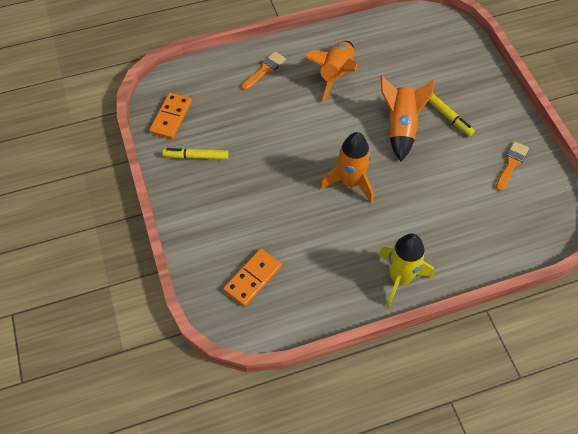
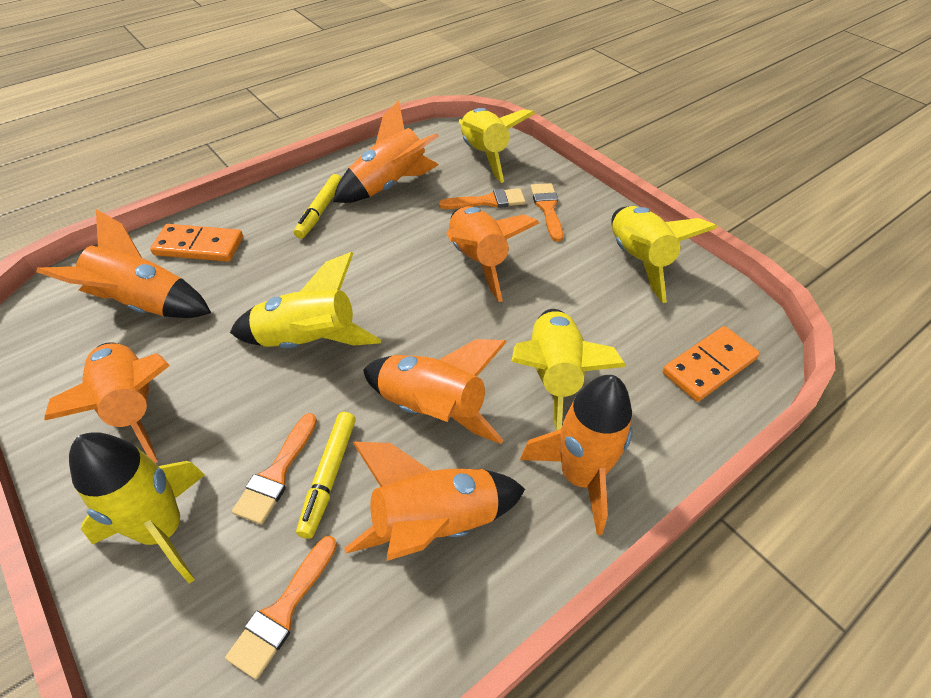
orange brush: [241,52,286,90] [496,141,529,191] = 2 -> [225,536,337,679] [232,413,317,525] [439,188,526,209] [531,183,563,242] = 4
orange rocket: [305,41,357,102] [320,132,373,204] [380,75,435,162] = 3 -> [36,209,211,318] [44,342,170,463] [333,100,439,203] [344,442,525,561] [363,339,507,444] [446,206,539,302] [520,375,633,535] = 7
yellow rocket: [378,233,434,307] = 1 -> [69,432,205,584] [230,252,381,348] [458,108,535,183] [511,309,626,431] [611,206,717,303] = 5

